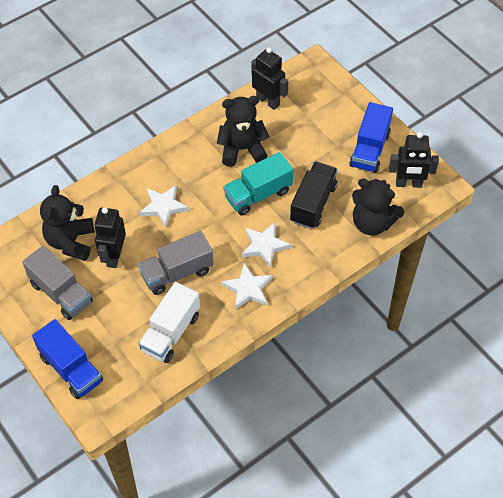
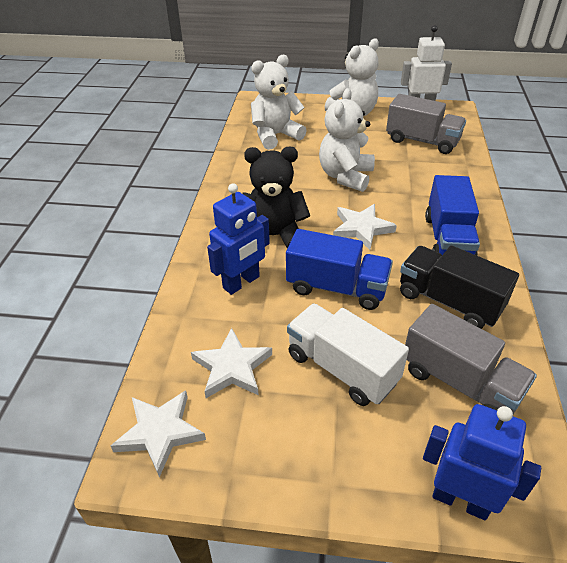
black robot: [94,207,126,268] [251,47,289,110] [389,132,439,188] = 3 -> none = 0
black teddy bear: [40,185,94,261] [217,96,269,167] [352,178,404,235] = 3 -> [242,147,310,248] = 1
blue robot: none = 0 -> [207,183,270,295] [423,404,541,520] = 2
turquoise truck: [223,152,293,216] = 1 -> none = 0
white robot: none = 0 -> [401,25,452,101] = 1
white teddy bear: none = 0 -> [251,55,307,150] [319,88,375,192] [325,38,379,116] = 3

